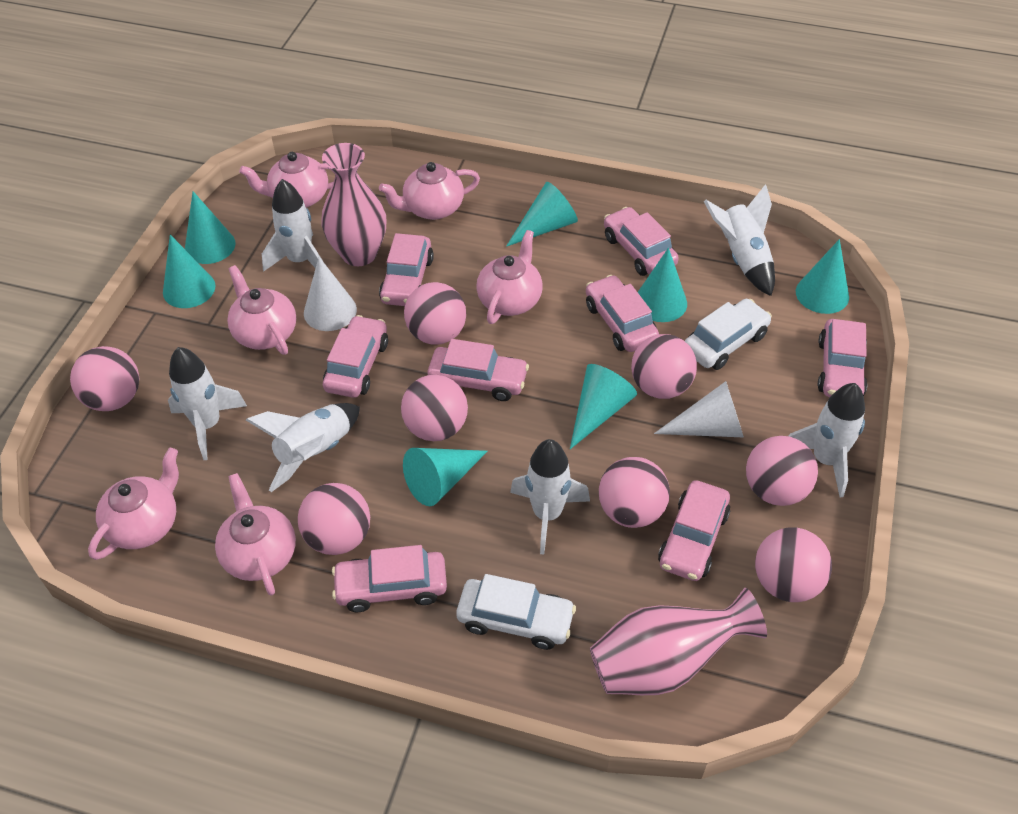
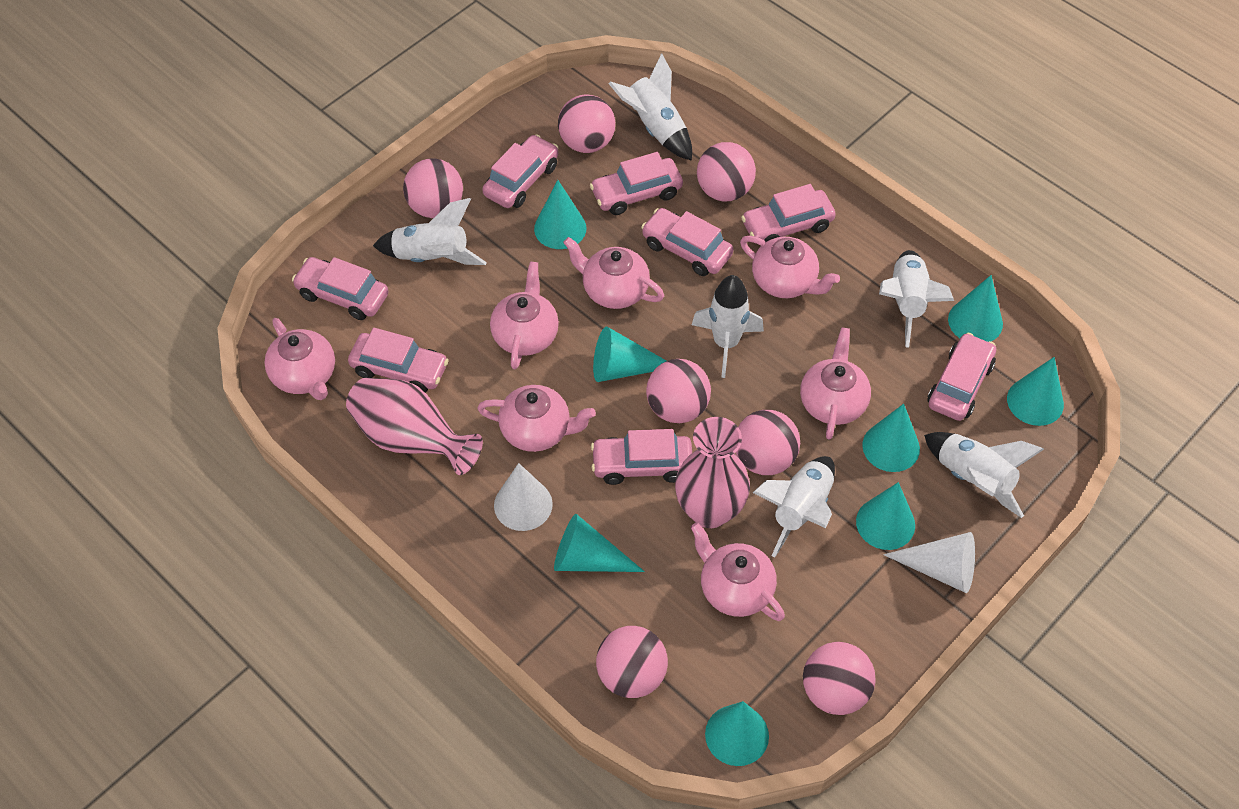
pink ball: [70,346,140,411] [298,483,370,555] [401,375,468,441] [404,282,466,345] [599,457,670,528] [631,334,697,399] [746,436,818,506] [755,527,832,602] = 8 -> [403,158,463,218] [558,94,615,153] [596,626,668,698] [646,359,711,423] [697,142,756,201] [736,410,800,475] [803,642,875,715] = 7
pink teapot: [88,448,179,560] [215,473,296,596] [227,265,296,355] [239,152,333,208] [379,162,480,220] [476,230,543,324] = 6 -> [264,318,335,400] [477,385,596,452] [490,261,559,369] [563,237,664,309] [690,522,785,621] [740,235,840,298] [800,327,871,440] = 7
turquoise cone: [163,235,216,308] [185,191,236,264] [403,448,488,506] [506,182,578,247] [570,364,637,449] [638,248,687,322] [796,239,849,314] = 7 -> [534,180,587,249] [554,514,645,572] [593,327,666,382] [705,701,769,766] [856,482,915,550] [862,404,920,472] [948,275,1003,342] [1007,357,1064,426] = 8
white car: [456,574,576,650] [685,299,772,370] = 2 -> none = 0

